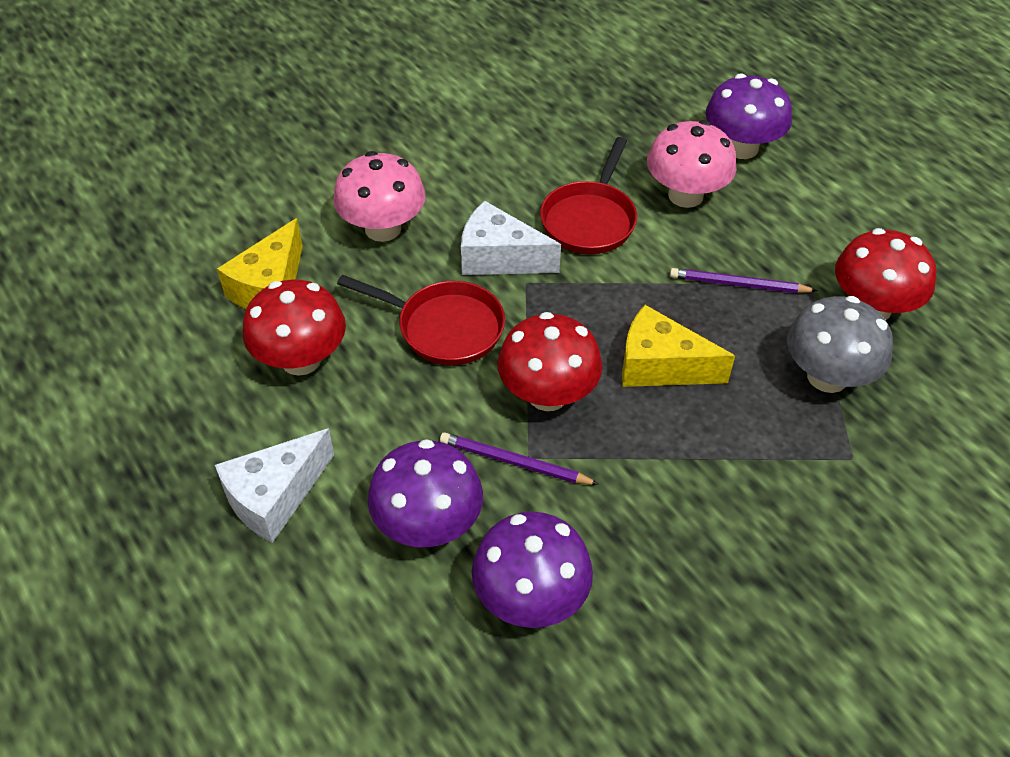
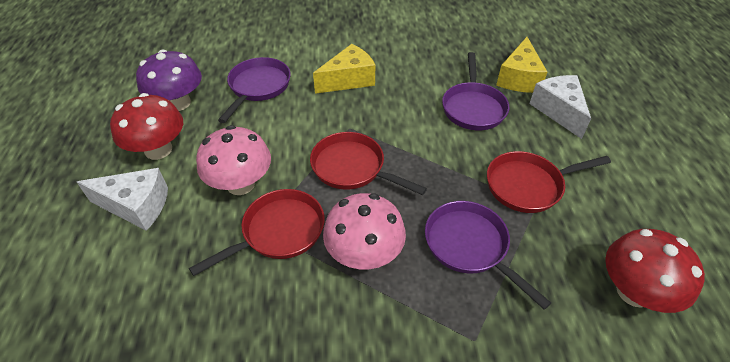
grey mushroom: [787,296,893,393] = 1 -> none = 0
purple mushroom: [368,439,483,547] [472,512,593,628] [706,74,792,159] = 3 -> [136,50,202,111] = 1
purple pan: none = 0 -> [218,57,291,123] [425,201,551,310] [442,52,509,130] = 3
purple pencil: [440,432,599,485] [670,268,818,293] = 2 -> none = 0
red mushroom: [243,279,346,376] [497,312,602,411] [835,228,936,320] = 3 -> [110,93,183,160] [605,229,705,313] = 2
red pan: [337,275,505,365] [540,137,637,254] = 2 -> [189,189,325,276] [310,132,427,195] [487,151,611,213] = 3

